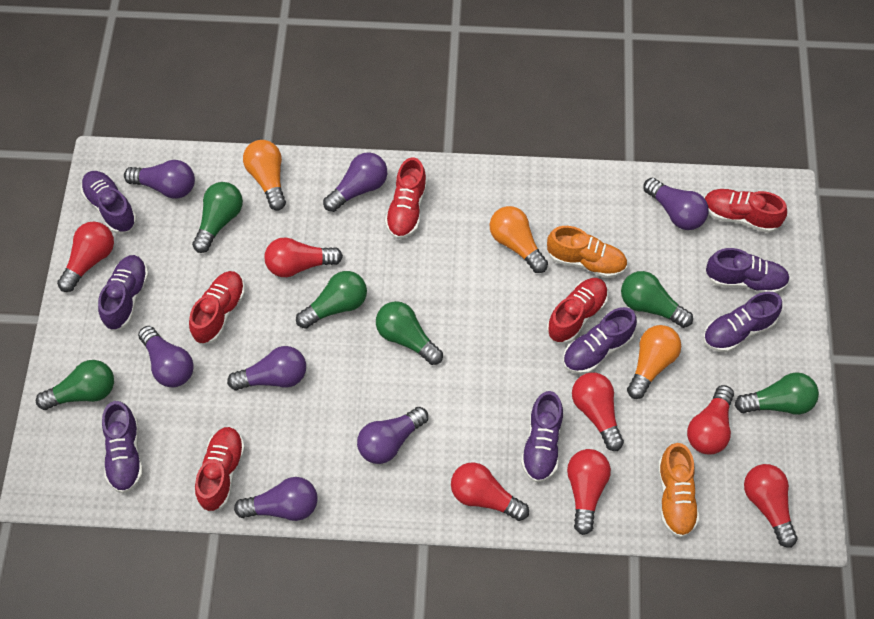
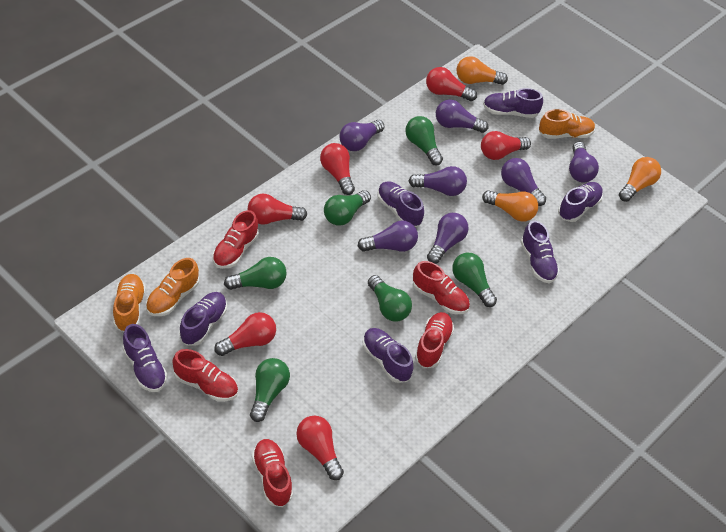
orange shoe: [547,226,627,278] [658,443,700,538] = 2 -> [113,274,146,332] [146,258,199,316] [539,109,595,139] = 3
red light bulb: [57,222,114,292] [265,237,343,277] [451,462,529,521] [567,449,611,535] [572,373,624,451] [687,385,734,455] [744,464,798,548] = 7 -> [214,312,276,356] [248,194,307,225] [296,416,344,480] [320,143,355,195] [426,67,477,101] [481,131,531,160] = 6

